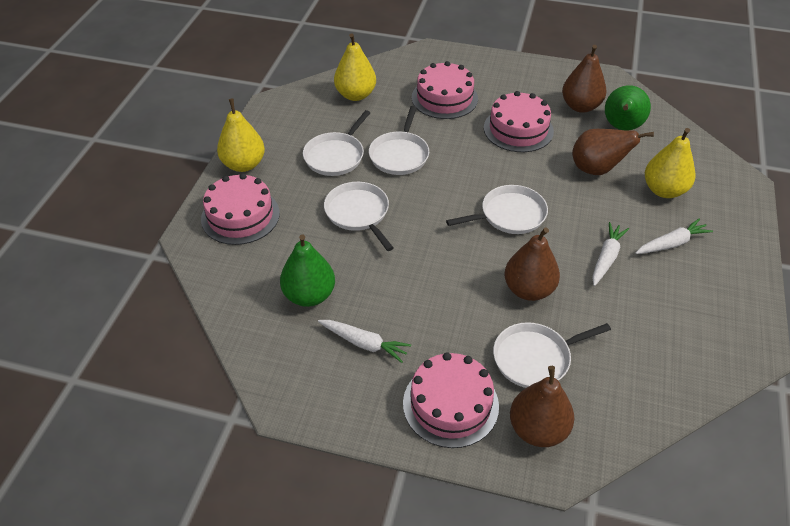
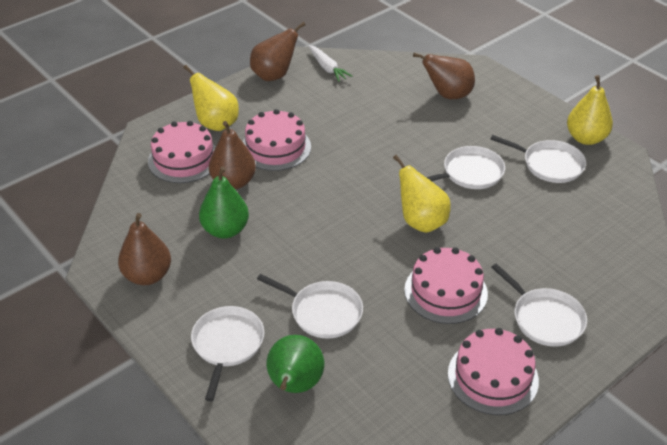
white carrot: [318,320,411,363] [592,222,629,286] [636,218,713,254] = 3 -> [308,45,352,82] = 1

